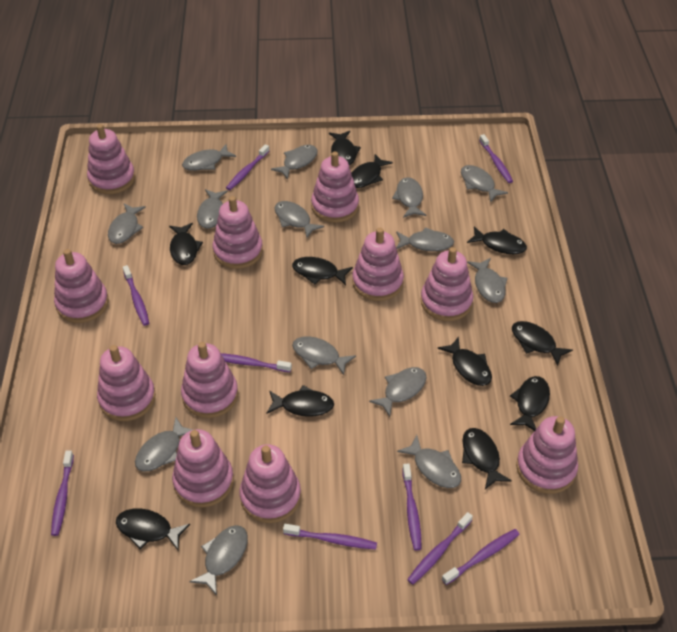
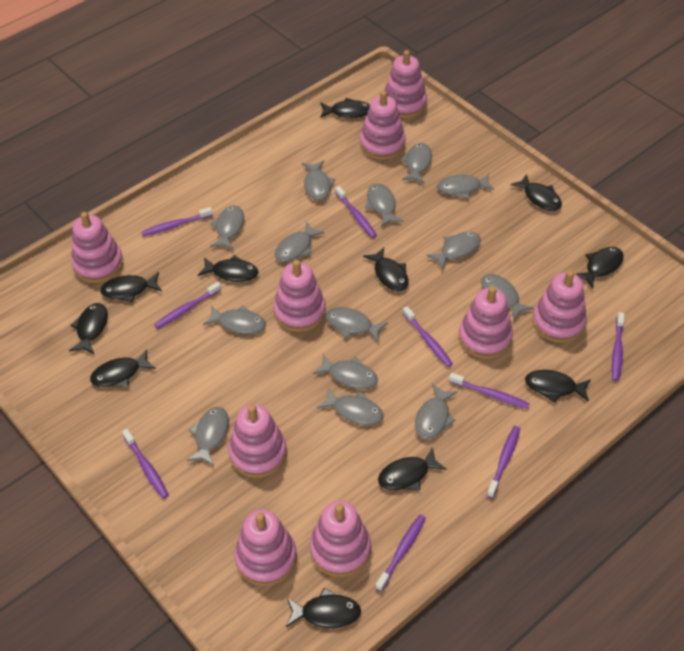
pink stacking toy: [54,249,109,323] [87,124,135,194] [97,345,156,421] [172,429,234,507] [181,342,238,418] [213,196,263,269] [240,444,301,523] [311,152,359,223] [352,228,404,301] [420,247,473,321] [516,416,578,494] = 11 -> [71,212,123,283] [229,404,287,478] [234,509,297,586] [273,260,326,332] [310,501,371,577] [360,91,406,160] [384,50,427,118] [459,286,513,359] [532,270,587,343] = 9

